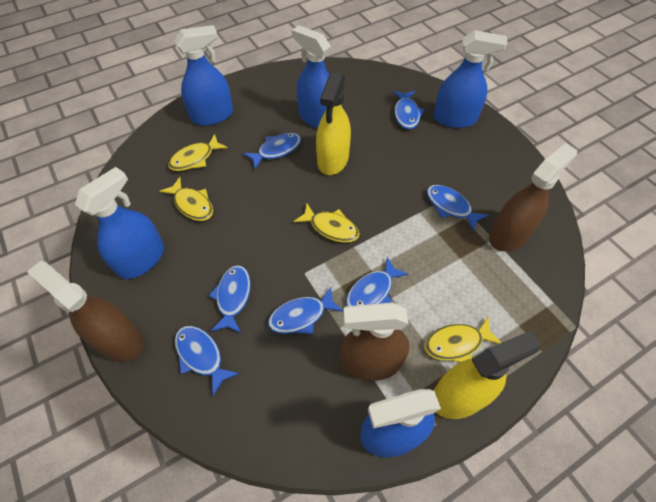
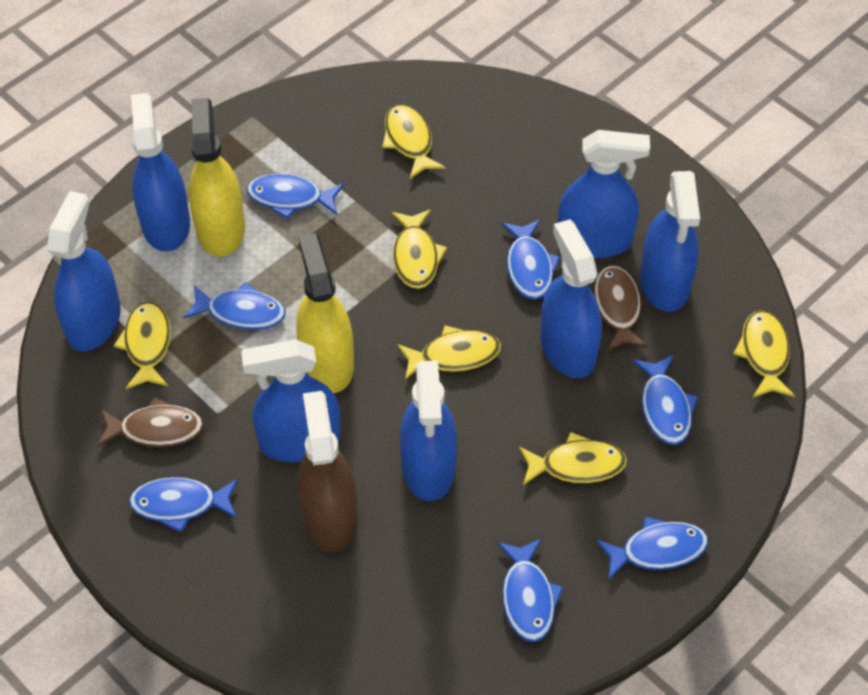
blue spray bottle: [75,167,164,279] [174,25,233,126] [292,25,331,129] [360,389,441,458] [433,30,508,128] = 5 -> [47,191,121,352] [131,93,190,252] [241,339,340,462] [400,360,457,501] [540,219,602,378] [557,130,650,258] [640,171,700,312] = 7
brown fish: none = 0 -> [97,397,204,447] [593,266,648,351] = 2
brown spray bottle: [27,261,143,362] [341,302,409,381] [489,143,577,252] = 3 -> [297,391,357,552] = 1
yellow fish: [160,177,213,221] [168,134,228,171] [294,204,360,243] [424,316,501,362] = 4 -> [114,301,171,389] [382,104,446,179] [392,209,447,289] [397,325,501,380] [519,432,627,485] [733,310,795,398] = 6

